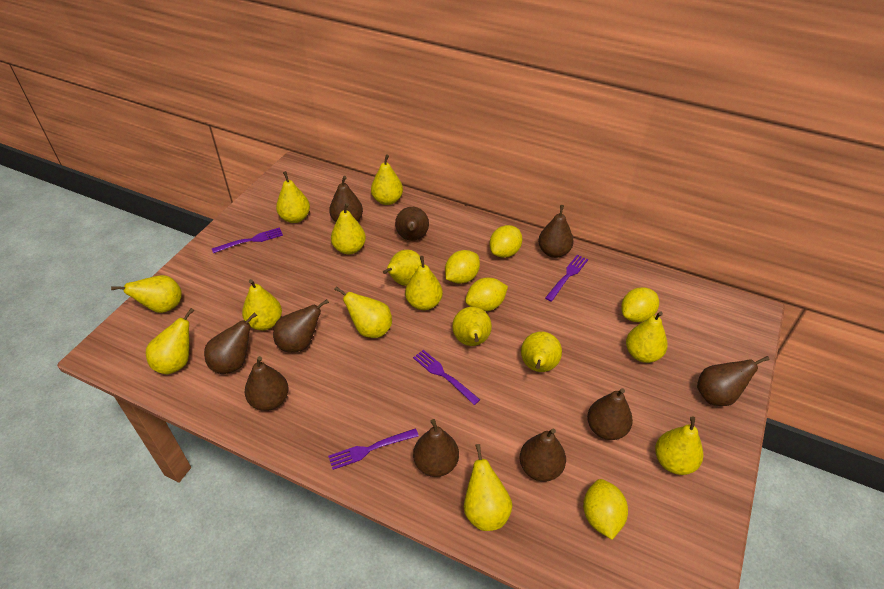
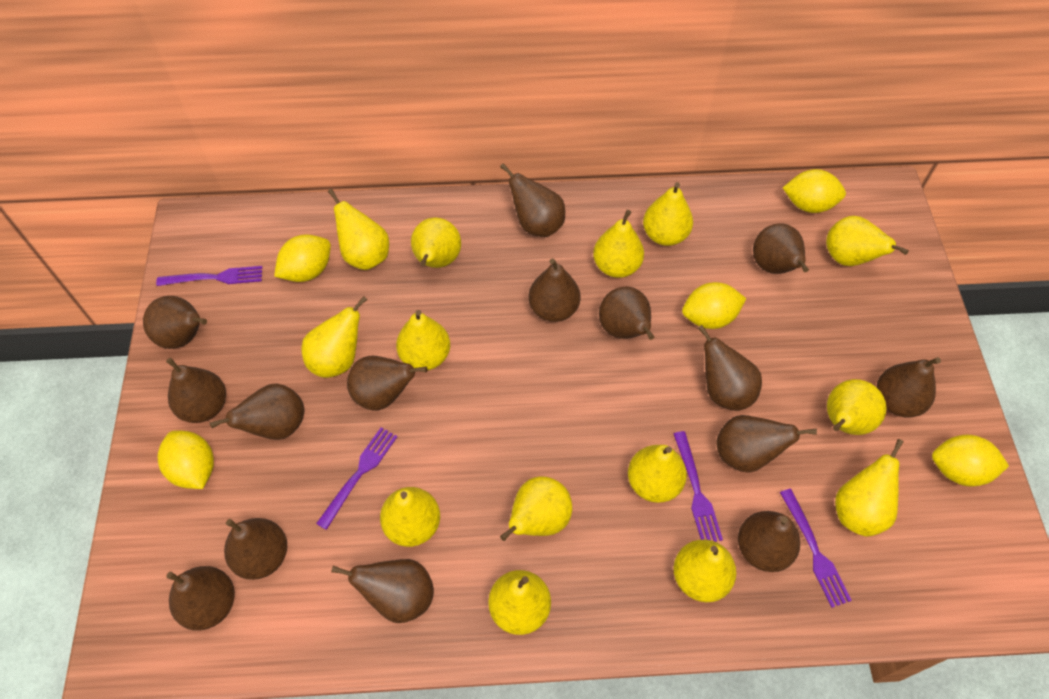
brown pear: [204,312,257,374] [245,356,289,411] [273,299,329,353] [329,176,363,222] [395,207,429,241] [413,419,459,477] [520,428,566,482] [538,205,574,258] [587,388,633,440] [697,356,770,406] = 10 -> [143,296,207,349] [166,358,226,423] [166,566,235,631] [210,383,304,440] [224,518,287,580] [331,559,434,623] [347,356,427,411] [500,163,565,237] [528,258,580,322] [599,287,654,340] [697,325,762,411] [717,415,817,473] [738,511,800,572] [753,223,809,274] [877,357,941,418] = 15

